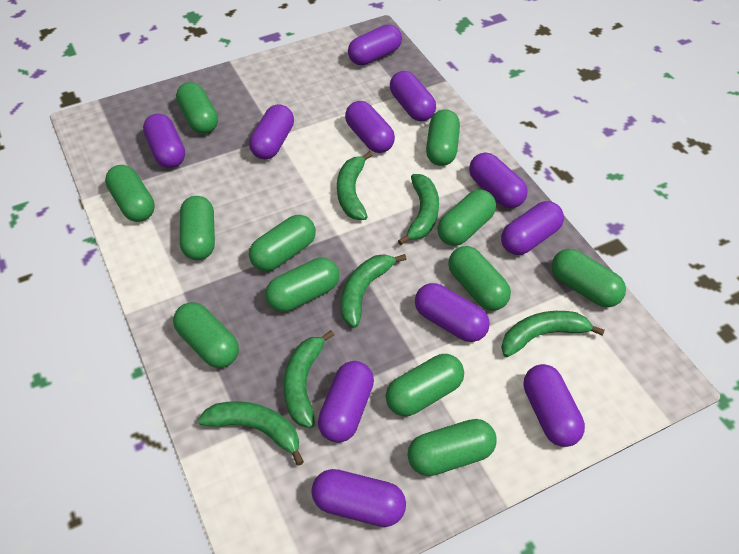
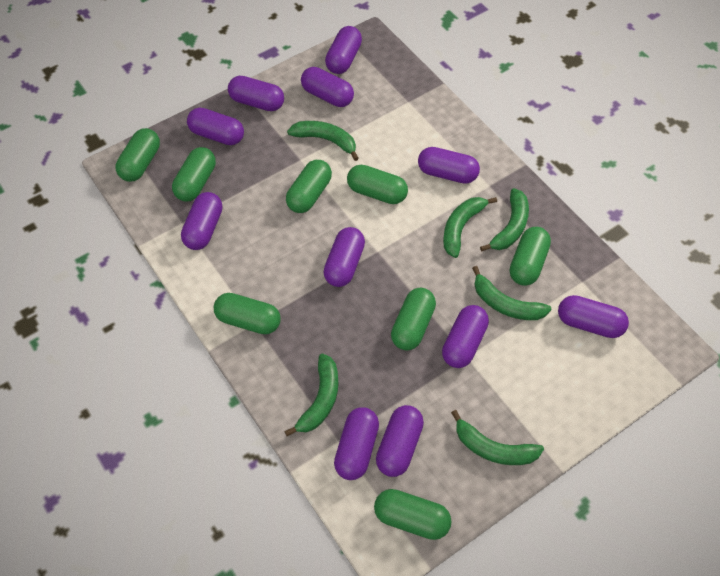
green capsule: [105,165,155,222] [173,302,239,368] [176,82,218,134] [180,196,215,260] [249,215,316,271] [265,258,339,312] [386,354,464,416] [408,419,497,476] [426,109,460,166] [437,189,496,246] [448,246,511,311] [552,249,626,307] = 12 -> [115,128,160,182] [172,147,216,202] [214,293,281,334] [286,160,332,213] [347,165,408,204] [374,489,452,540] [391,288,436,350] [510,227,551,286] = 8

